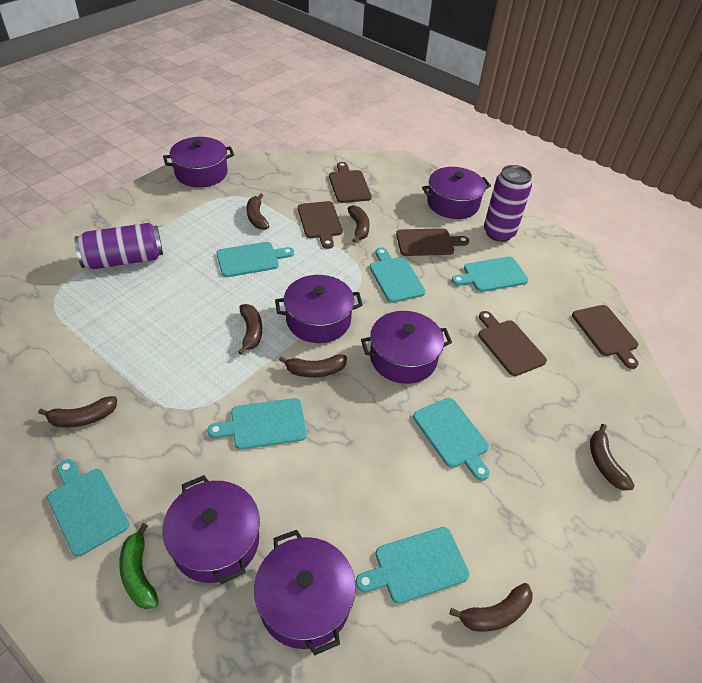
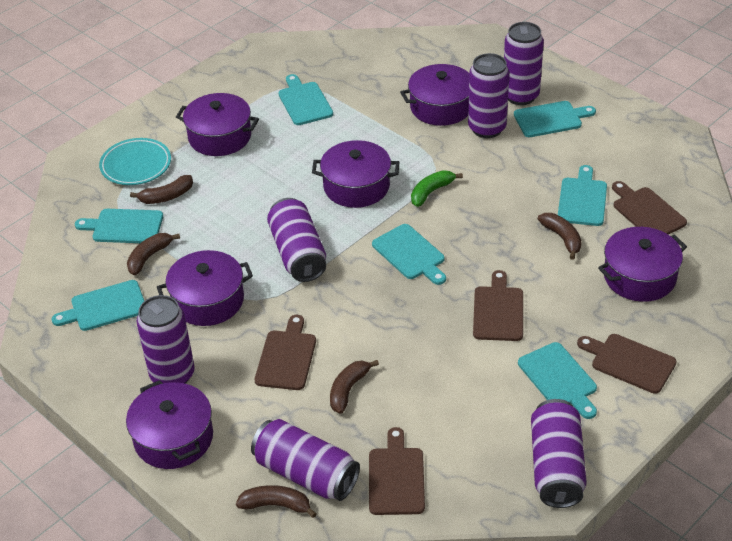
brown banana: [38,396,117,428] [238,304,262,355] [247,194,269,230] [279,354,347,378] [348,205,370,243] [449,583,533,632] [590,424,635,491] = 7 -> [127,233,180,275] [130,175,193,204] [236,485,317,518] [330,360,379,414] [538,213,582,260] = 5
purple can: [74,223,163,269] [484,165,532,242] = 2 -> [137,295,195,384] [251,419,360,501] [267,198,326,282] [468,53,509,138] [504,22,544,105] [531,399,587,508] = 6
turquoise plate: none = 0 -> [99,138,171,185] = 1

